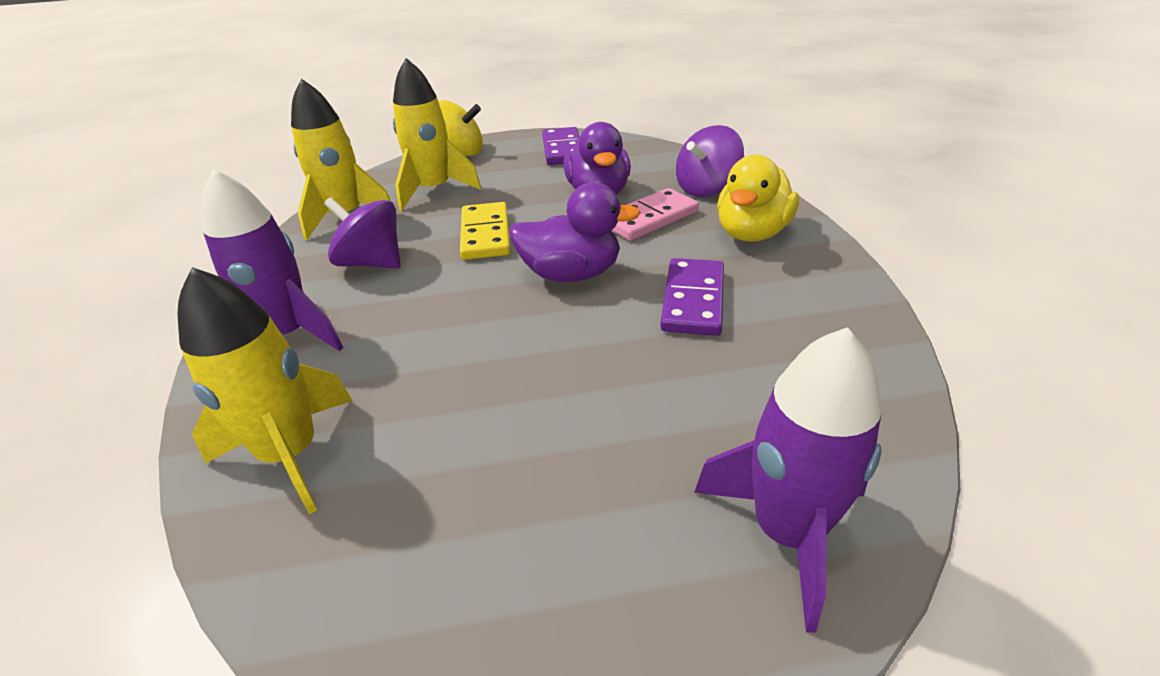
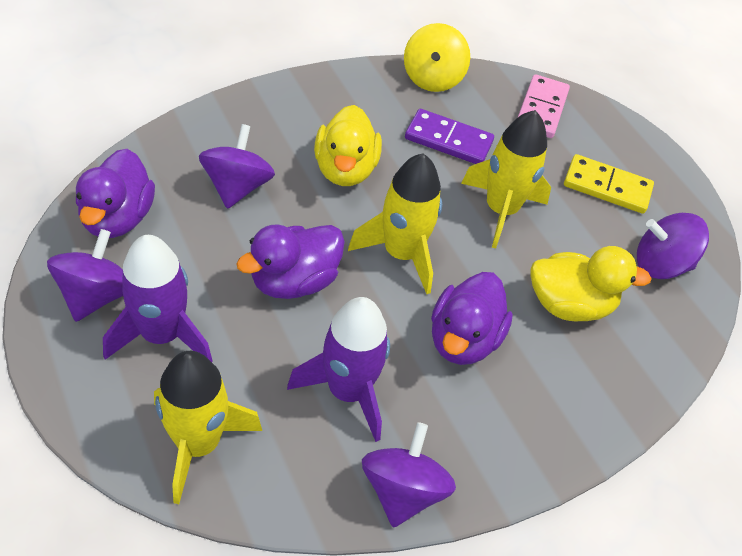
purple domino: [542,127,580,165] [660,258,724,336] = 2 -> [405,109,494,164] = 1
purple duck: [509,182,641,282] [563,122,631,195] = 2 -> [76,149,155,238] [236,225,345,299] [431,272,513,365] = 3
purple spinning top: [324,197,401,268] [676,125,744,197] = 2 -> [47,229,123,322] [199,124,275,209] [362,422,456,528] [637,213,709,279] = 4
yellow duck: [717,155,799,242] = 1 -> [314,105,382,186] [531,246,652,322] = 2

